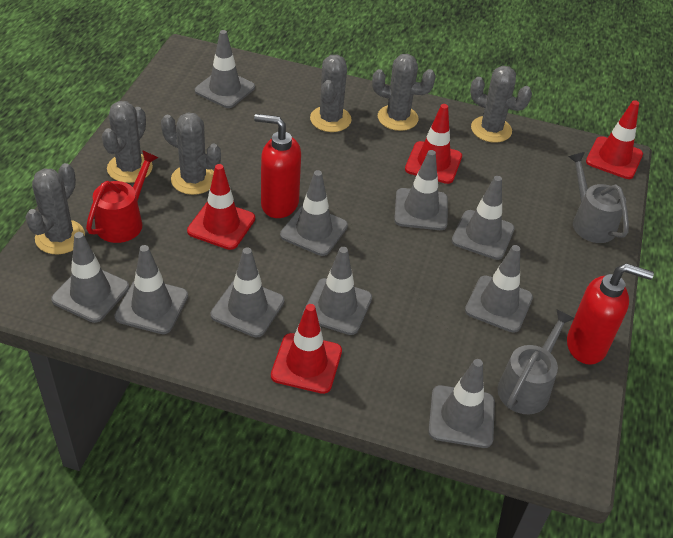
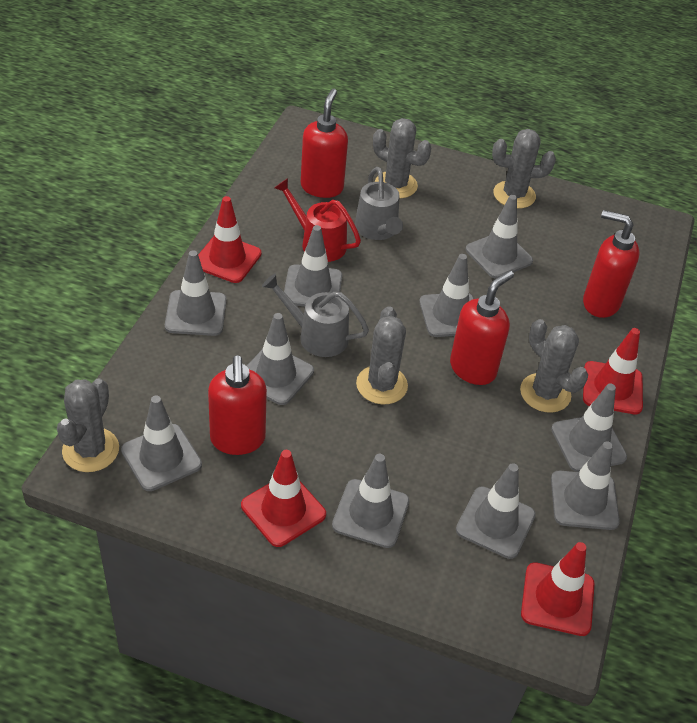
grey cactus: [25,163,85,254] [102,101,153,183] [161,112,221,195] [310,55,352,132] [372,54,436,131] [470,66,532,143] = 6 -> [57,378,119,472] [356,306,408,405] [373,118,431,199] [492,129,556,209] [520,319,588,413] = 5
red soap dispenser: [254,114,301,218] [567,263,654,365] = 2 -> [208,355,267,455] [301,89,348,198] [450,270,514,385] [583,210,639,318] = 4

